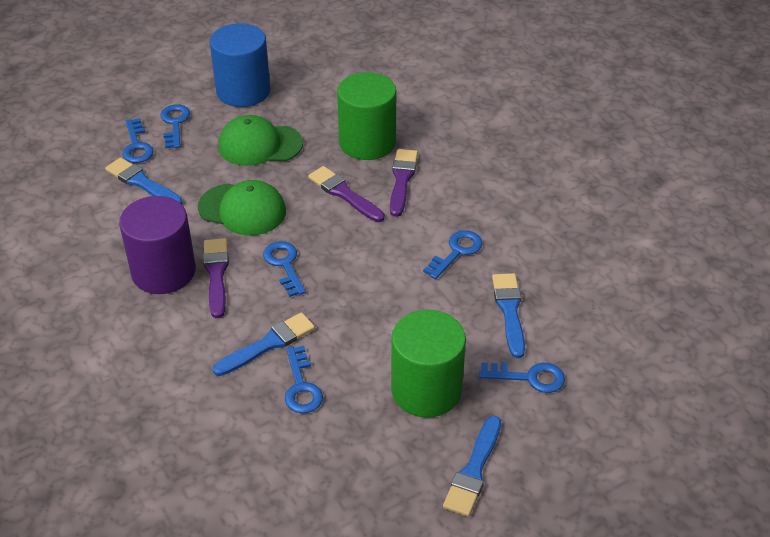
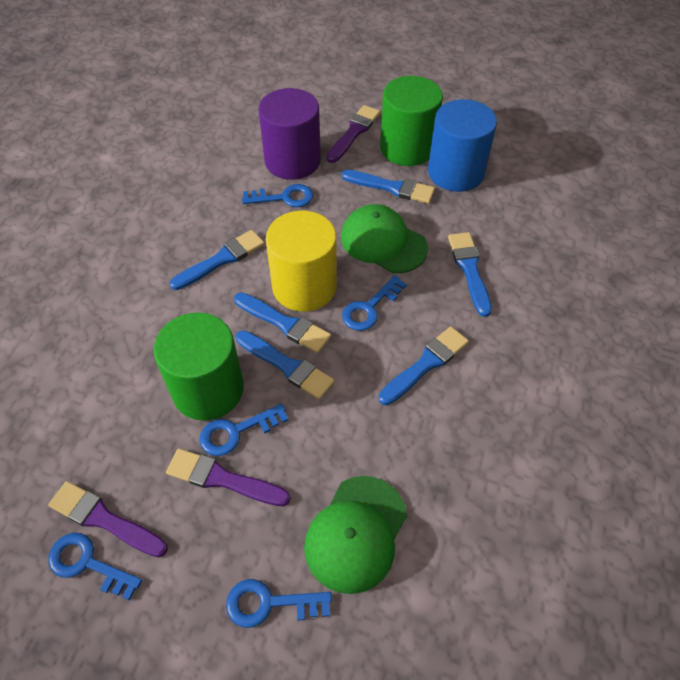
blue brush: [105,157,182,204] [213,312,315,376] [443,415,501,517] [492,273,525,358] = 4 -> [170,230,264,290] [234,293,331,353] [236,330,334,400] [342,170,435,204] [379,326,469,405] [448,232,492,317] = 6
blue key: [122,118,154,163] [160,104,190,148] [263,241,306,297] [285,346,323,413] [423,230,483,279] [479,362,565,393] = 6 -> [48,533,142,600] [200,403,288,456] [226,579,332,628] [242,184,313,207] [342,275,407,331] = 5
yellow cylinder: none = 0 -> [266,211,337,312] = 1

